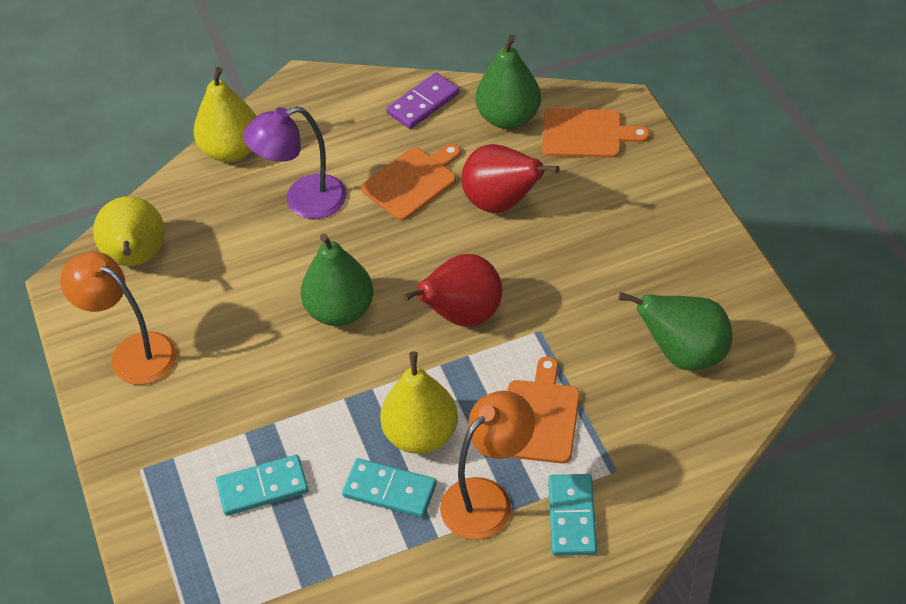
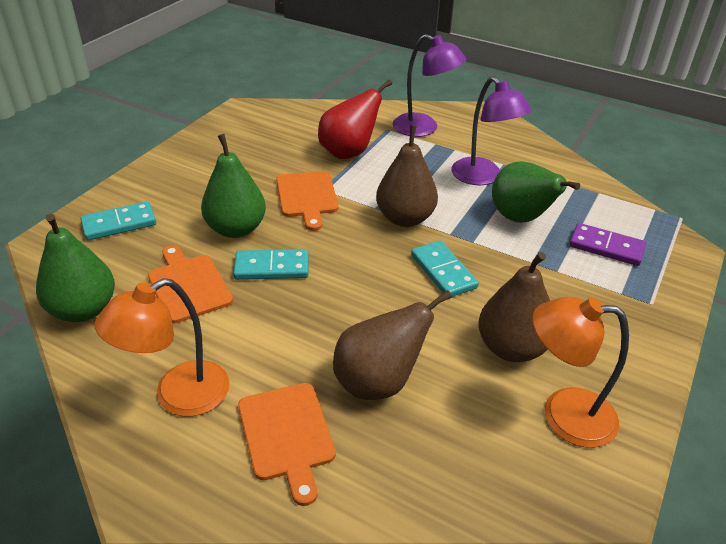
brown pear: none = 0 -> [333,290,452,400] [376,125,438,227] [478,252,550,362] = 3
purple lamp: [243,106,347,219] = 1 -> [393,34,466,137] [452,76,532,185] = 2
red pear: [403,254,502,327] [461,144,559,213] = 2 -> [318,79,392,159] = 1
yellow pear: [93,196,165,266] [193,67,257,162] [380,351,458,454] = 3 -> none = 0

